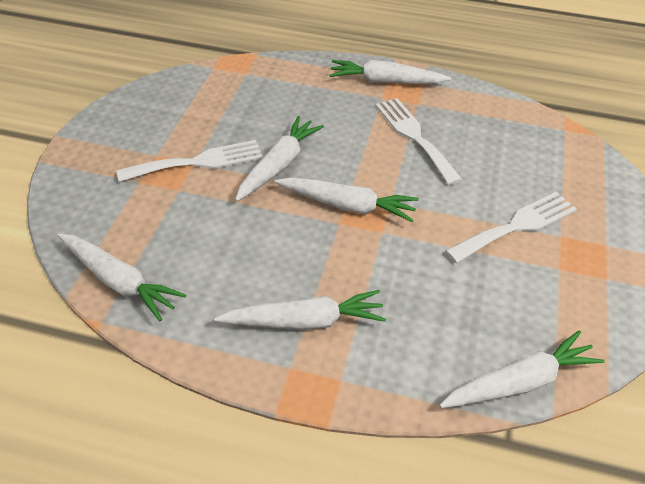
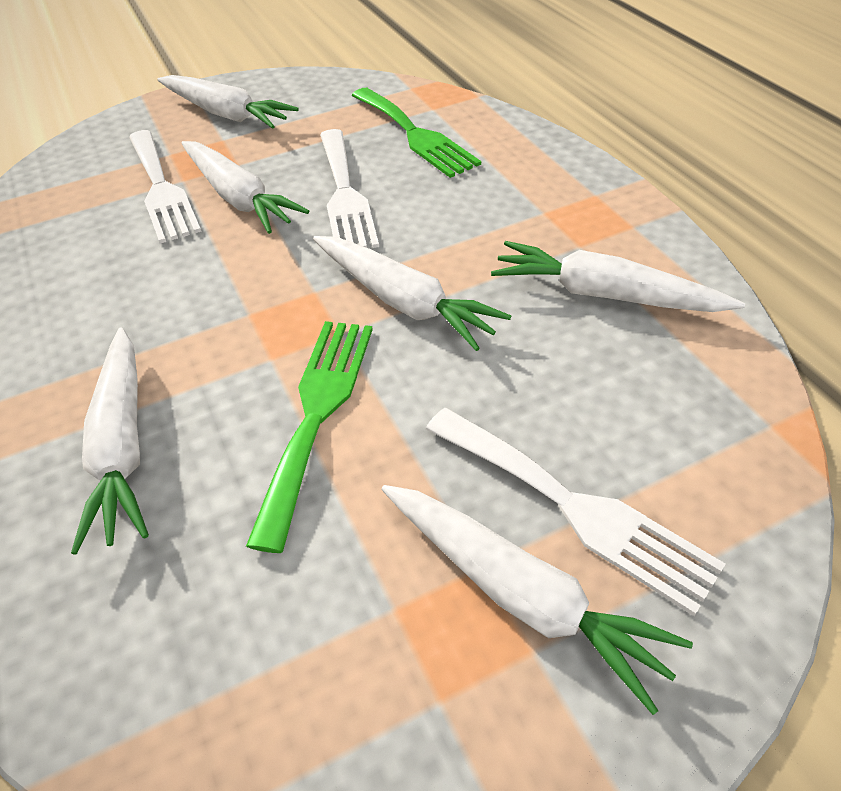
green fork: none = 0 -> [246,321,373,553] [352,88,481,178] = 2

